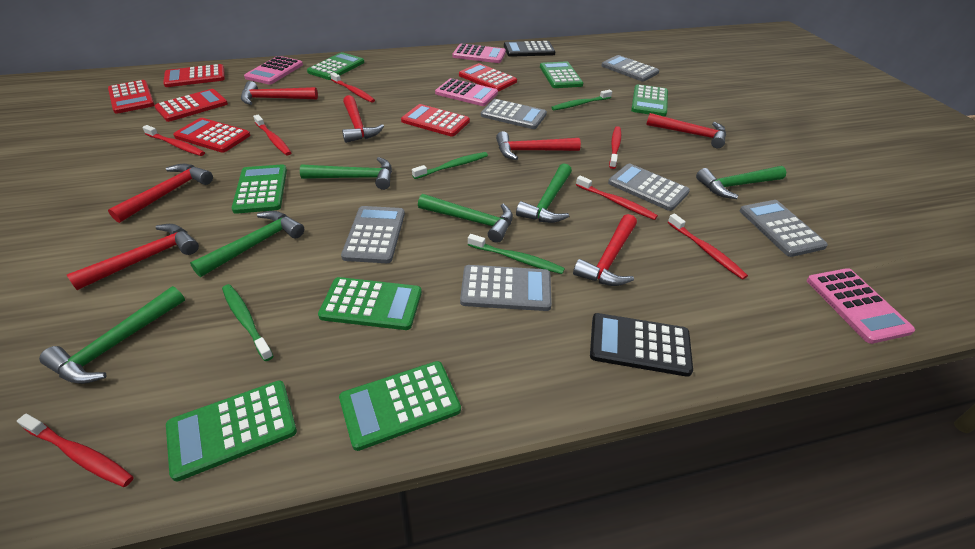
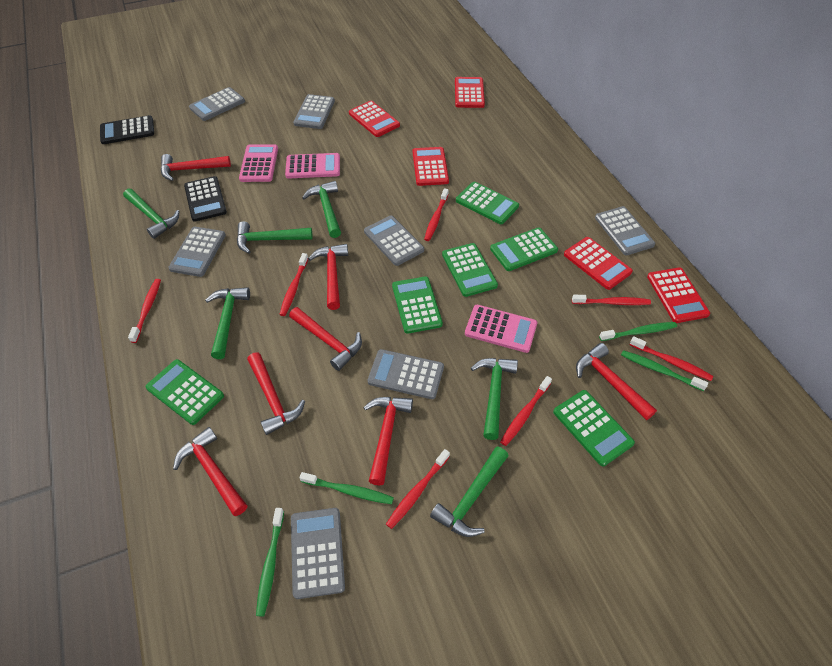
green calculator: [166,380,297,481] [232,164,287,214] [307,52,364,80] [318,277,422,330] [339,361,461,451] [540,61,583,88] [631,84,668,116] = 7 -> [145,359,224,425] [392,276,443,334] [442,243,498,297] [456,182,519,224] [490,227,558,271] [553,390,635,466] = 6
grey calculator: [341,206,405,263] [460,265,552,311] [481,99,547,129] [601,55,659,82] [608,163,690,211] [740,200,828,257] = 6 -> [168,227,226,277] [189,87,245,121] [291,508,345,599] [293,94,335,129] [364,215,424,266] [367,349,444,399] [595,206,655,255] = 7
pink calculator: [244,56,303,85] [435,78,498,106] [452,44,506,63] [807,268,915,344] = 4 -> [239,144,278,182] [285,153,340,179] [465,305,537,353] = 3
red calculator: [108,80,155,114] [155,89,228,122] [163,64,225,87] [173,118,250,153] [401,104,470,137] [459,63,517,92] = 6 -> [349,101,400,137] [413,147,449,186] [455,77,485,108] [564,237,633,290] [647,267,710,323] = 5

